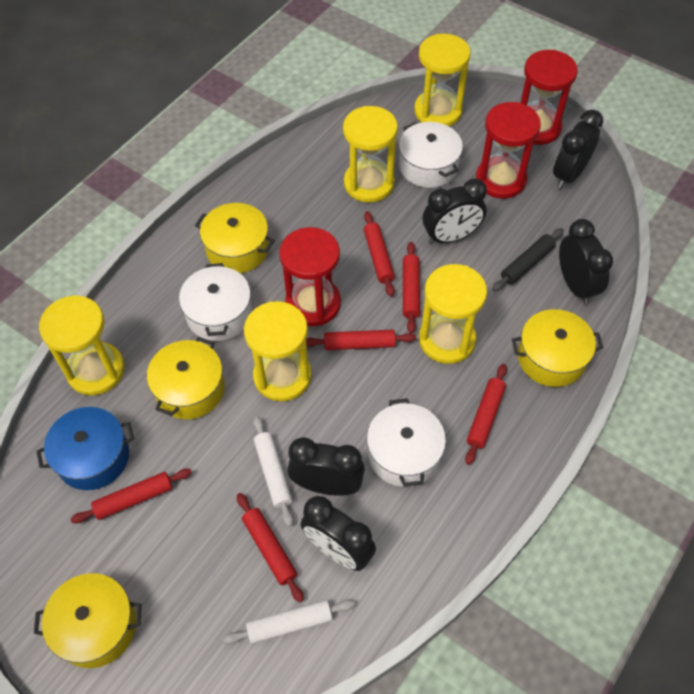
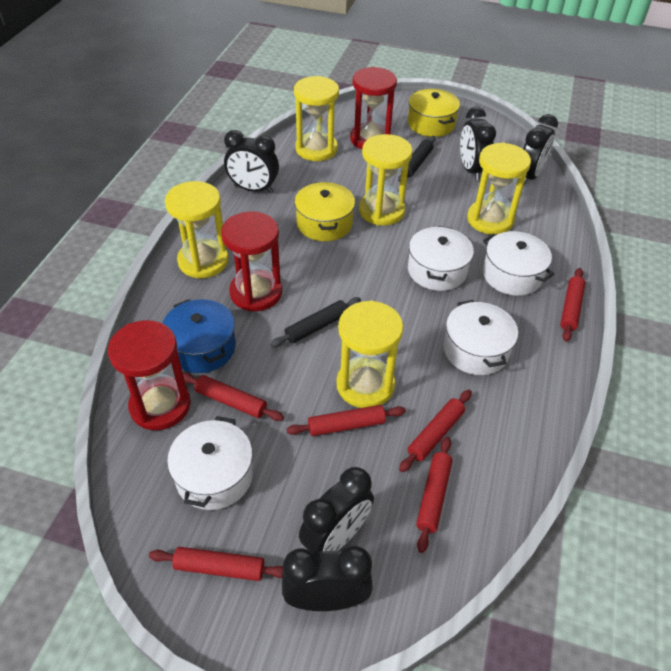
black rolling pin: [492,228,564,292] = 1 -> [270,297,361,347] [398,136,436,182] = 2
white pot: [179,263,252,341] [367,398,446,487] [399,122,463,188] = 3 -> [167,416,253,510] [408,226,474,291] [443,300,518,375] [483,231,554,296] = 4
white rolling pin: [223,599,355,644] [253,416,293,527] = 2 -> none = 0
yellow pot: [34,573,142,668] [147,337,225,419] [195,203,275,273] [512,309,603,387] = 4 -> [295,182,355,241] [408,89,460,137] = 2

